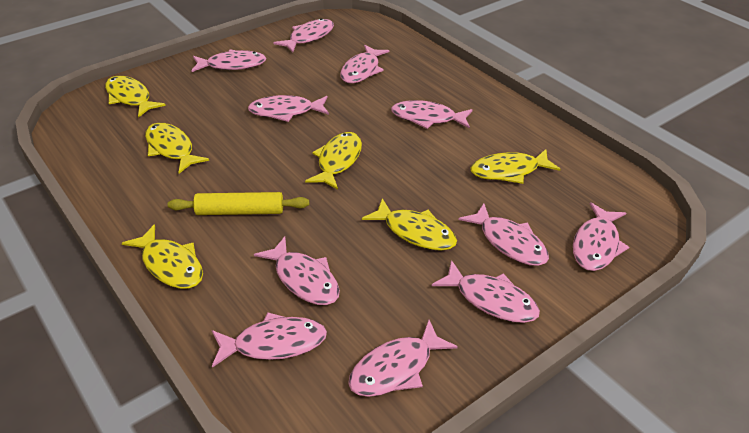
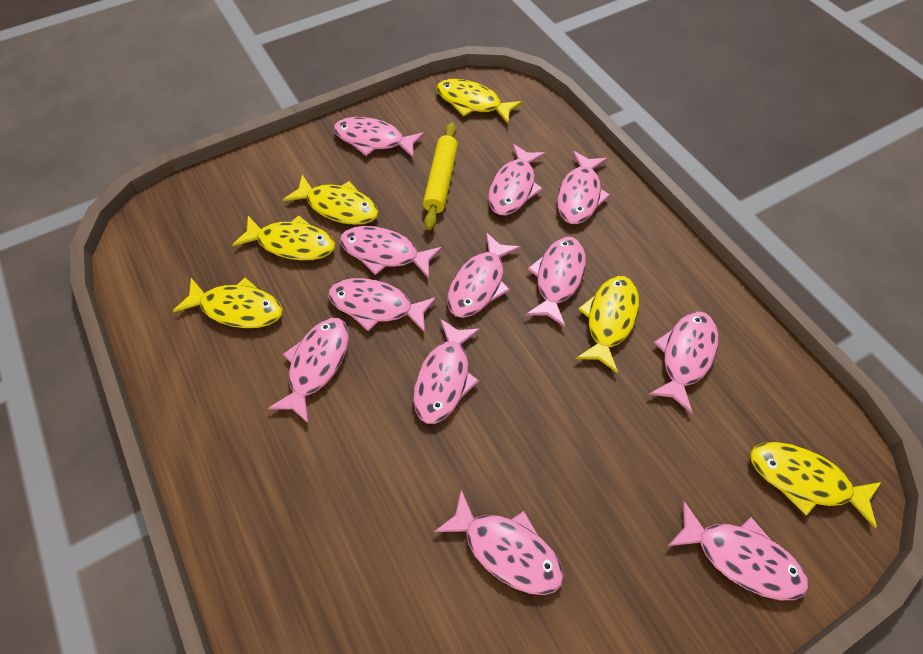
pink fish: [191,49,266,72] [211,312,327,368] [248,95,329,122] [254,237,340,305] [273,18,334,53] [340,45,389,84] [348,320,458,397] [391,100,473,129] [432,260,540,323] [458,204,549,266] [573,202,629,271] = 11 -> [267,318,349,424] [328,278,437,333] [333,117,425,159] [340,226,442,279] [413,319,481,424] [434,490,564,595] [447,232,521,318] [488,144,546,215] [525,237,586,327] [557,151,610,224] [648,311,718,414] [668,500,809,600] = 12

